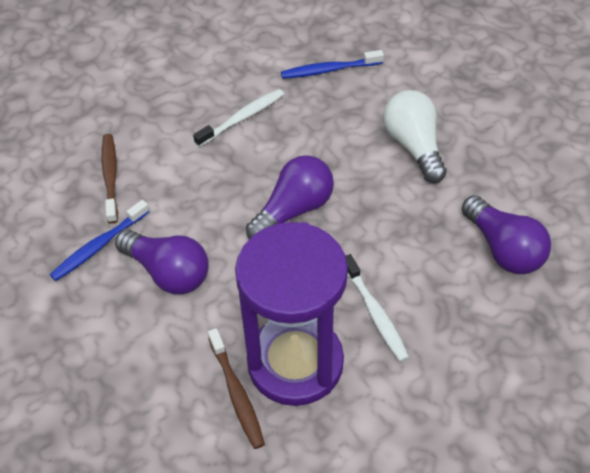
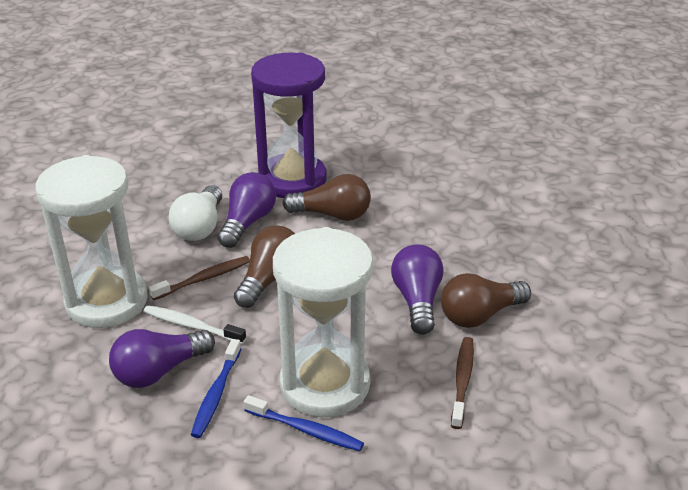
brown light bulb: none = 0 -> [234,225,295,308] [283,174,371,221] [441,273,531,328] = 3
white hourglass: none = 0 -> [35,155,148,328] [273,227,373,418] = 2
white toothbrush: [193,89,284,147] [346,254,409,362] = 2 -> [143,305,246,344] = 1

